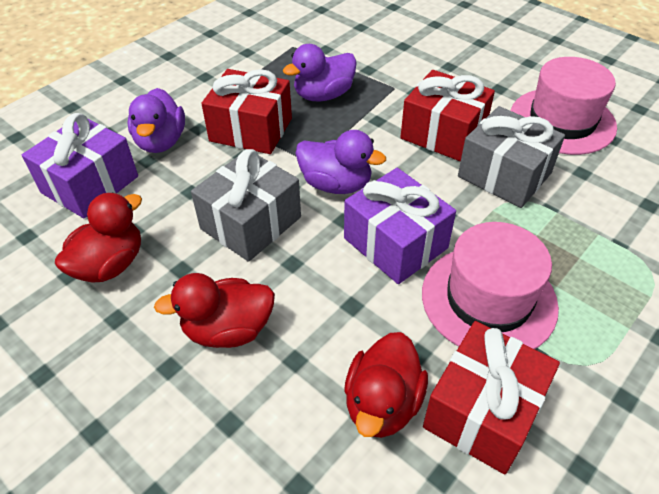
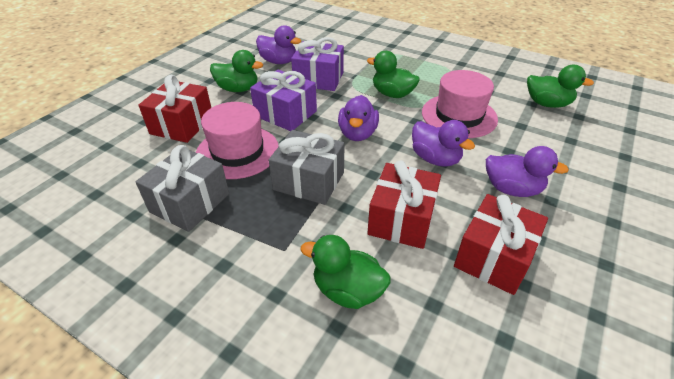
green duck: none = 0 -> [210,50,263,92] [300,235,391,309] [367,51,420,98] [527,65,594,108] = 4
purple duck: [127,88,185,153] [283,44,357,102] [295,130,386,194] = 3 -> [256,25,301,64] [338,95,379,141] [412,120,475,167] [486,146,569,197] = 4
red duck: [55,193,142,283] [154,273,275,348] [344,332,428,438] = 3 -> none = 0

